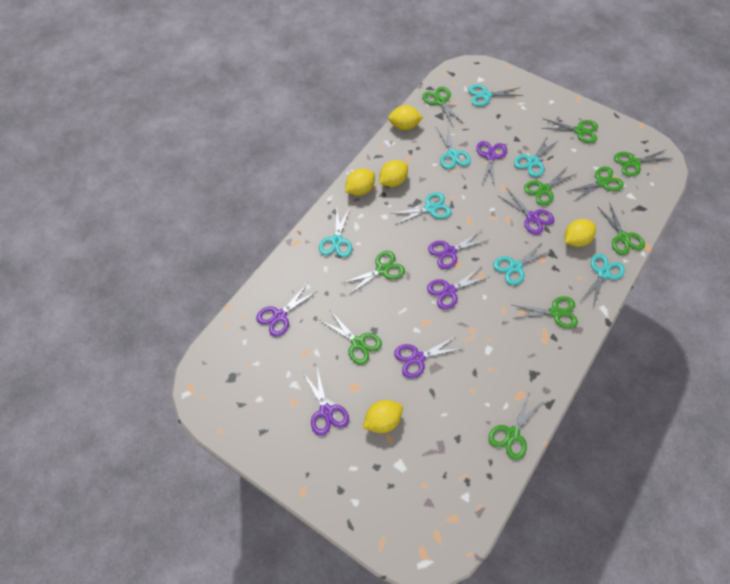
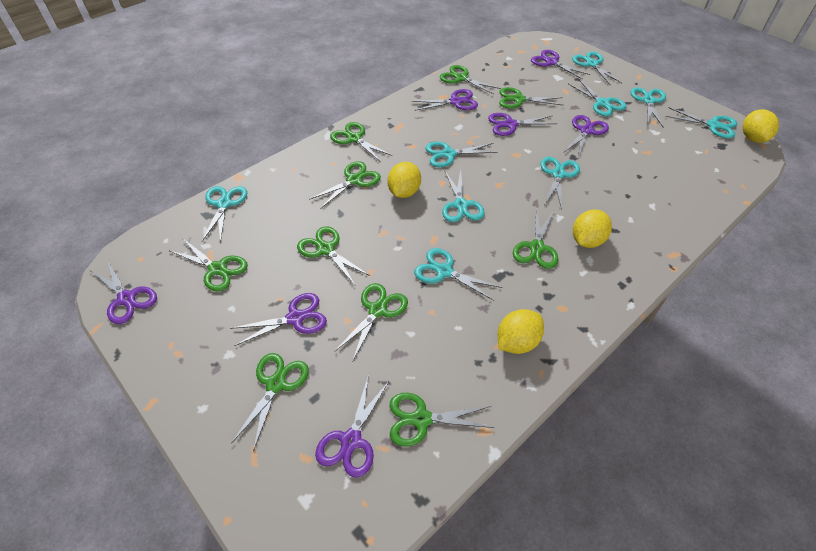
turquoise scissors: [319,207,352,257] [390,192,452,225] [436,127,471,169] [468,85,524,106] [493,242,552,285] [514,135,559,177] [581,254,625,308] = 7 -> [202,186,247,243] [414,248,502,301] [425,142,498,167] [442,170,485,222] [540,157,580,210] [569,79,626,116] [572,52,622,86] [631,87,666,127] [666,108,737,139] = 9
yellow lemon: [345,168,375,196] [363,400,403,433] [379,160,408,187] [388,105,423,130] [565,219,596,247] = 5 -> [388,162,421,198] [497,309,544,354] [573,209,612,248] [743,109,779,143] = 4

